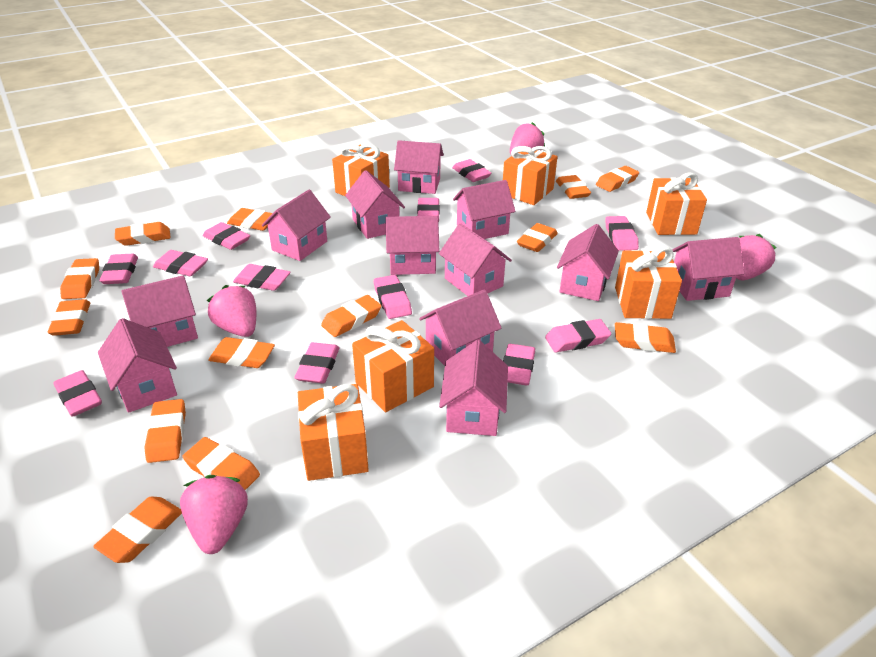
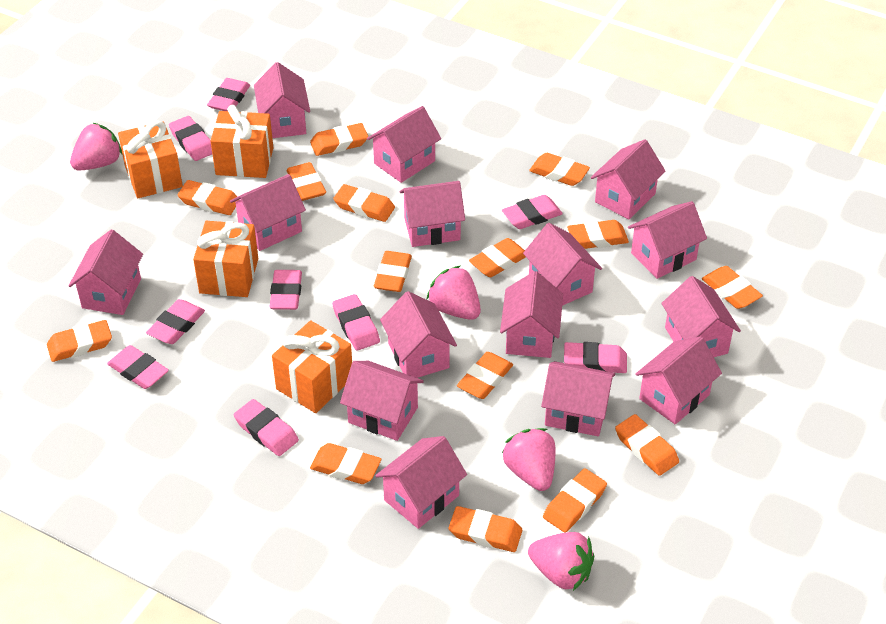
orange eraser: [47,299,90,336] [60,258,99,299] [93,497,182,563] [115,222,171,246] [145,399,186,463] [182,437,260,490] [208,337,275,368] [227,208,273,231] [321,295,382,337] [517,223,558,252] [556,175,591,199] [596,166,639,192] [615,322,676,353] = 13 -> [47,320,112,362] [177,180,240,215] [286,162,326,201] [310,123,368,156] [310,443,381,484] [333,184,395,222] [374,251,412,292] [449,506,522,552] [457,352,513,399] [469,238,526,277] [529,153,590,186] [543,469,607,532] [567,220,629,249] [615,414,679,476] [702,266,763,309] = 15
orange gift: [298,384,369,481] [332,144,390,196] [352,320,434,412] [503,146,558,205] [615,247,682,319] [646,172,707,235] = 6 -> [118,121,183,198] [193,221,258,297] [211,105,273,178] [272,320,352,413] = 4
pink eraser: [53,370,102,417] [99,254,138,284] [153,250,208,276] [202,222,250,250] [233,264,290,291] [295,342,339,383] [374,275,412,319] [417,198,440,222] [452,159,492,182] [503,344,535,385] [545,319,611,352] [605,216,639,251] = 12 -> [107,345,169,389] [146,299,205,344] [169,116,212,161] [207,78,250,111] [234,399,299,456] [269,270,302,310] [332,294,380,350] [502,195,563,229] [564,342,627,373] = 9
pink house: [98,318,177,413] [122,275,198,347] [262,190,331,261] [345,170,405,239] [385,216,439,275] [394,140,444,194] [419,290,502,366] [439,223,512,296] [439,340,508,436] [453,180,516,239] [557,224,619,301] [672,237,744,301] = 12 -> [68,230,143,315] [230,174,306,251] [254,62,310,138] [340,361,424,441] [367,106,441,183] [375,436,467,529] [380,291,457,378] [400,181,465,247] [500,271,563,358] [523,223,602,306] [541,361,615,436] [591,139,665,219] [628,201,707,279] [635,336,722,424] [661,276,741,357] = 15

